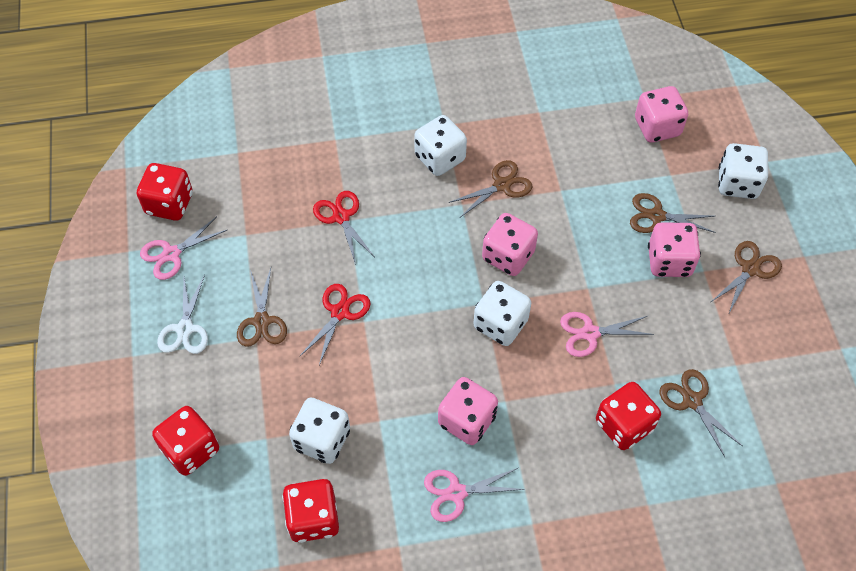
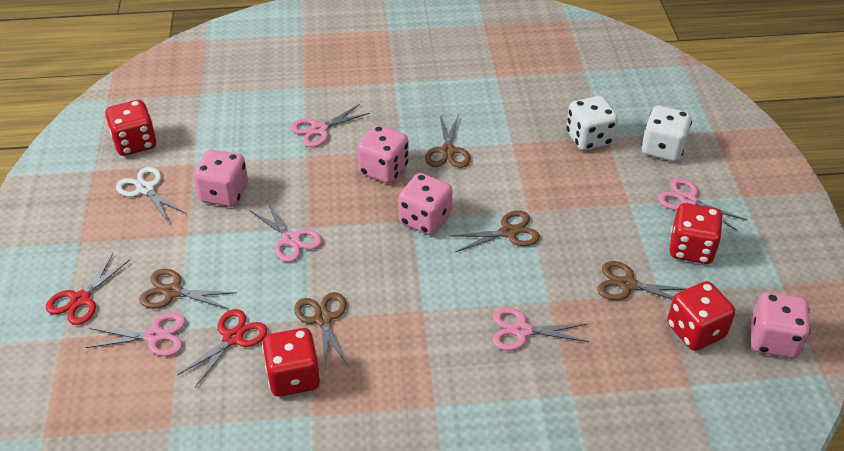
pink scissors: [140,217,227,280] [424,468,525,522] [560,312,654,357] = 3 -> [85,313,186,356] [249,200,322,262] [291,104,370,147] [492,308,589,351] [658,178,747,231] = 5
white dice: [289,397,350,464] [414,115,467,176] [473,281,531,346] [718,143,768,199] = 4 -> [566,96,618,151] [641,105,692,162] = 2

